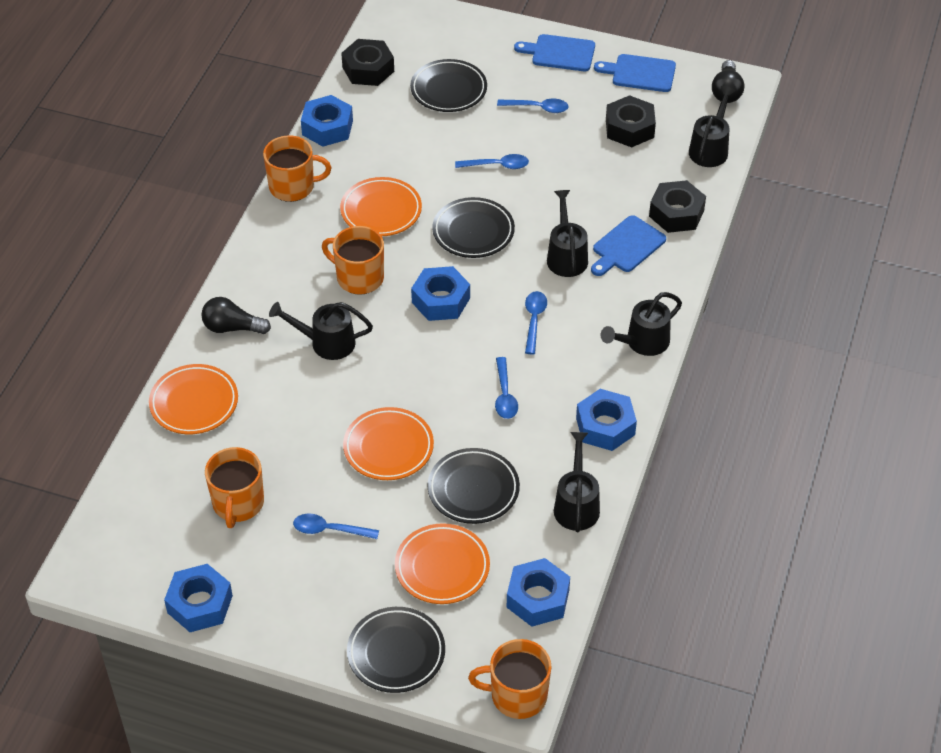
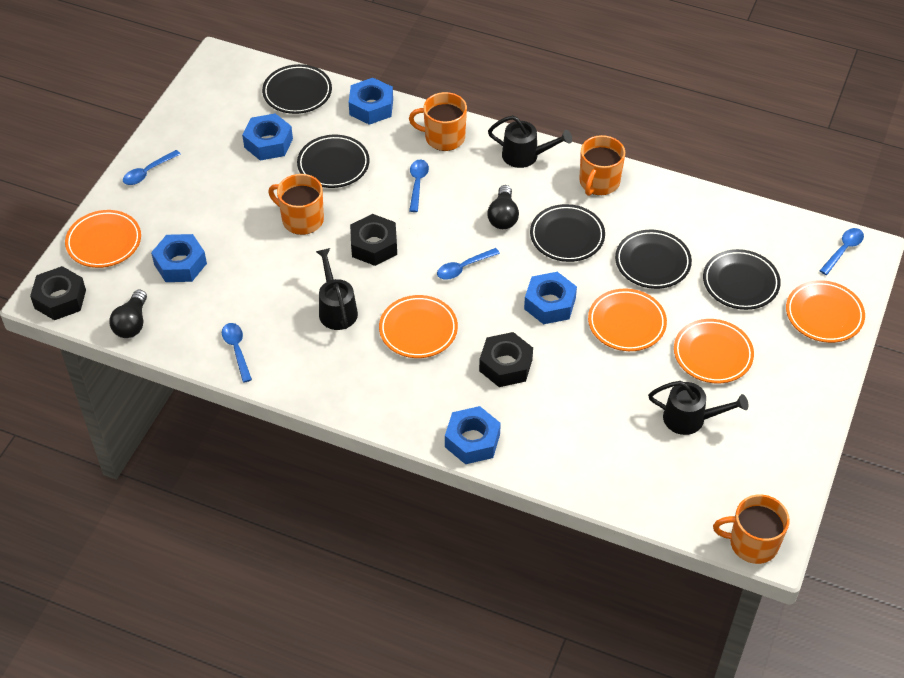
black plate: [347,607,445,693] [410,59,487,112] [427,448,520,524] [432,197,515,258] = 4 -> [262,64,332,114] [297,135,370,188] [530,204,605,262] [615,230,692,289] [703,249,781,310] = 5
black watering can: [269,302,373,360] [547,190,588,277] [554,432,600,532] [601,292,682,356] [689,86,736,167] = 5 -> [316,248,358,330] [488,115,572,168] [648,381,748,435] = 3
blue cutting board: [514,34,595,71] [591,215,666,276] [594,54,676,92] = 3 -> none = 0
orange plate: [149,364,238,434] [340,177,422,236] [343,407,434,480] [395,523,490,604] = 4 -> [65,210,141,268] [379,295,458,358] [588,289,667,351] [674,319,754,383] [786,280,865,343] = 5

